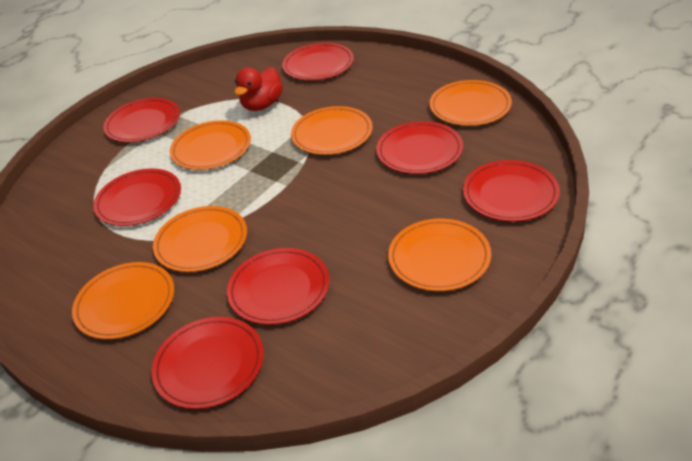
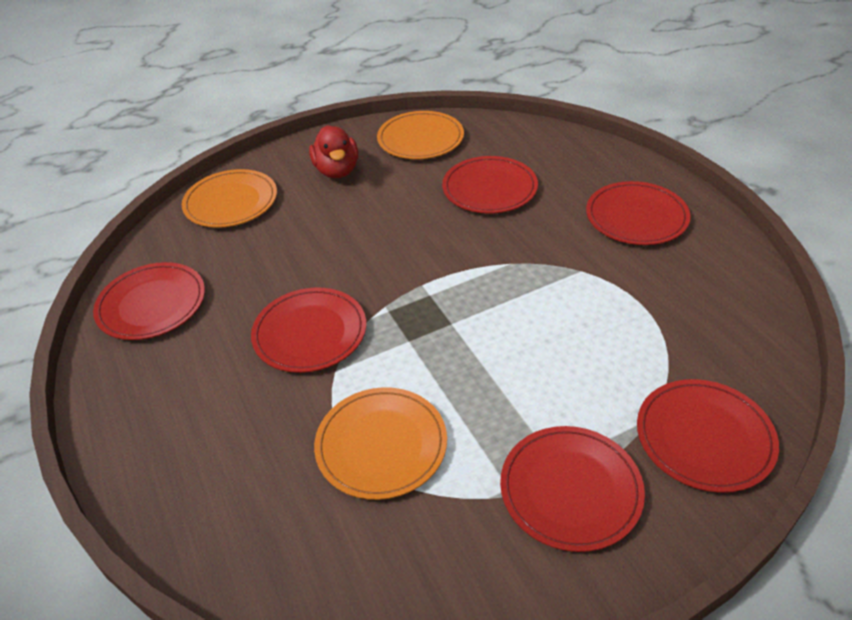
orange plate: [72,262,174,339] [153,206,247,272] [170,120,251,170] [291,106,373,155] [388,218,491,291] [429,80,512,126] = 6 -> [182,169,277,228] [314,387,447,500] [377,111,464,159] = 3
red plate: [93,168,181,226] [103,98,180,142] [152,317,264,409] [227,248,329,325] [282,43,354,80] [376,121,463,174] [463,160,560,222] = 7 -> [93,262,205,340] [251,287,366,373] [442,156,538,213] [500,426,645,552] [586,181,691,245] [637,379,779,493] = 6

